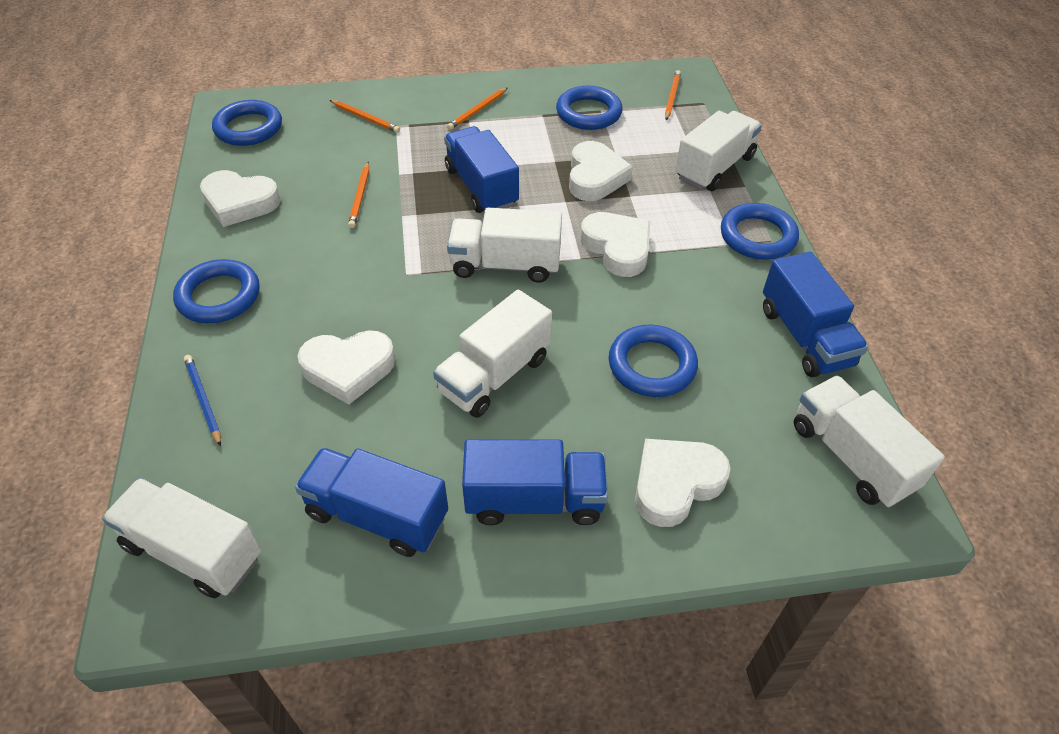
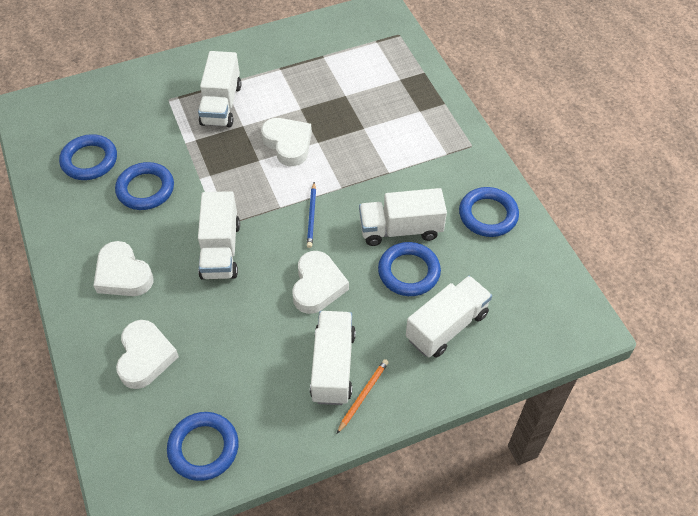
blue truck: [295,447,448,557] [444,126,519,213] [462,439,608,525] [763,252,869,377] = 4 -> none = 0
orange pencil: [330,100,400,133] [348,162,369,228] [447,88,508,130] [665,70,681,120] = 4 -> [337,359,389,434] = 1
white heart: [200,170,281,227] [297,330,395,405] [569,141,633,201] [580,212,650,277] [635,439,731,527] = 5 -> [93,241,153,296] [116,320,179,389] [261,118,312,166] [292,251,349,314] = 4

